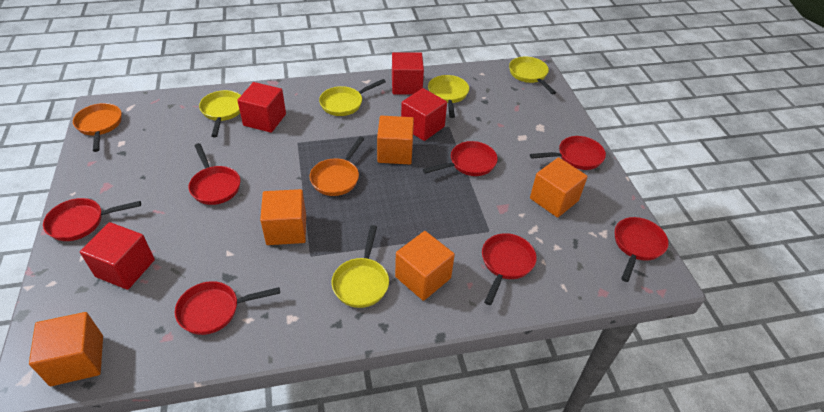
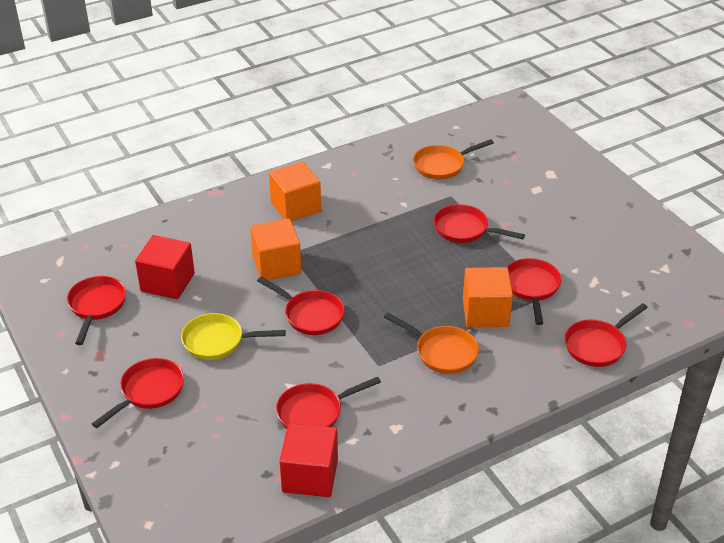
orange cube: [29,312,103,386] [260,189,306,245] [377,116,414,164] [395,231,455,301] [530,157,588,218] = 5 -> [250,218,301,280] [269,162,321,221] [463,267,513,328] = 3
red cube: [80,222,155,290] [237,82,286,133] [392,52,424,94] [401,88,447,141] = 4 -> [135,235,195,299] [280,423,338,497] = 2
yellow pan: [199,90,241,137] [319,79,386,116] [332,225,389,308] [428,75,469,118] [509,57,556,94] = 5 -> [181,313,286,360] = 1

